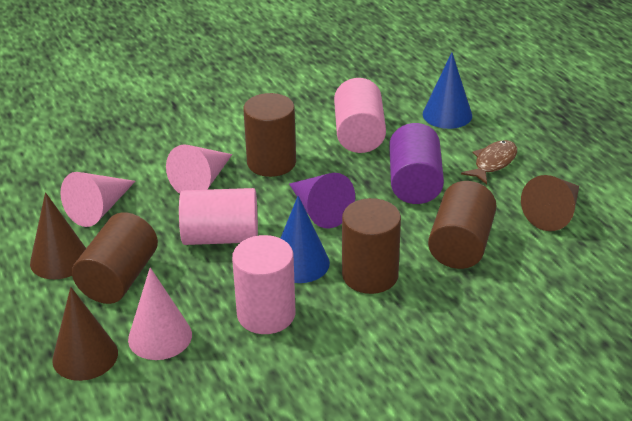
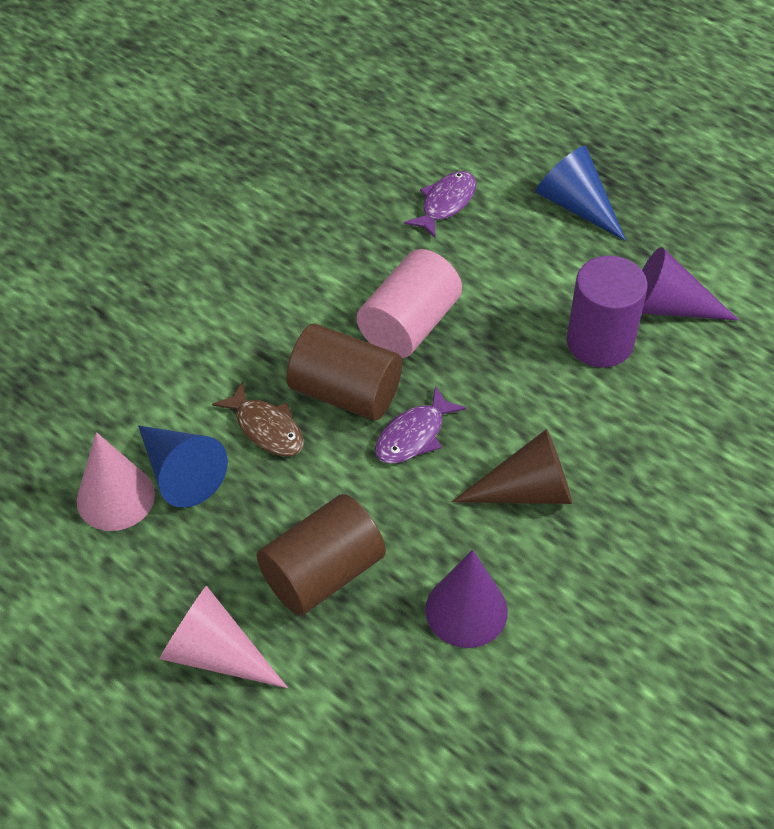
brown cone: [30,192,86,279] [52,287,118,381] [521,175,579,231] = 3 -> [452,429,572,504] = 1
brown cylinder: [72,212,158,304] [243,93,296,177] [342,198,401,294] [428,181,497,269] = 4 -> [257,494,386,616] [287,324,402,420] = 2
pink cone: [60,172,136,227] [128,268,192,360] [166,144,233,194] = 3 -> [77,432,155,531] [159,586,288,688] = 2
pink cylinder: [179,188,258,245] [232,235,295,334] [334,78,386,153] = 3 -> [357,249,462,358] = 1
purple cone: [289,173,355,229] = 1 -> [425,550,508,648] [642,247,739,320] = 2
purple fish: none = 0 -> [375,386,466,464] [404,171,476,238] = 2

